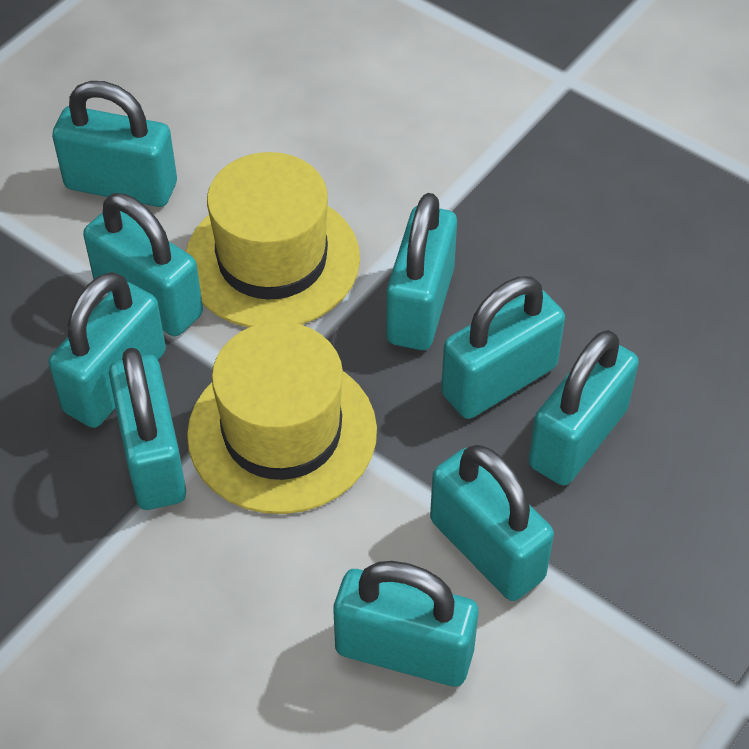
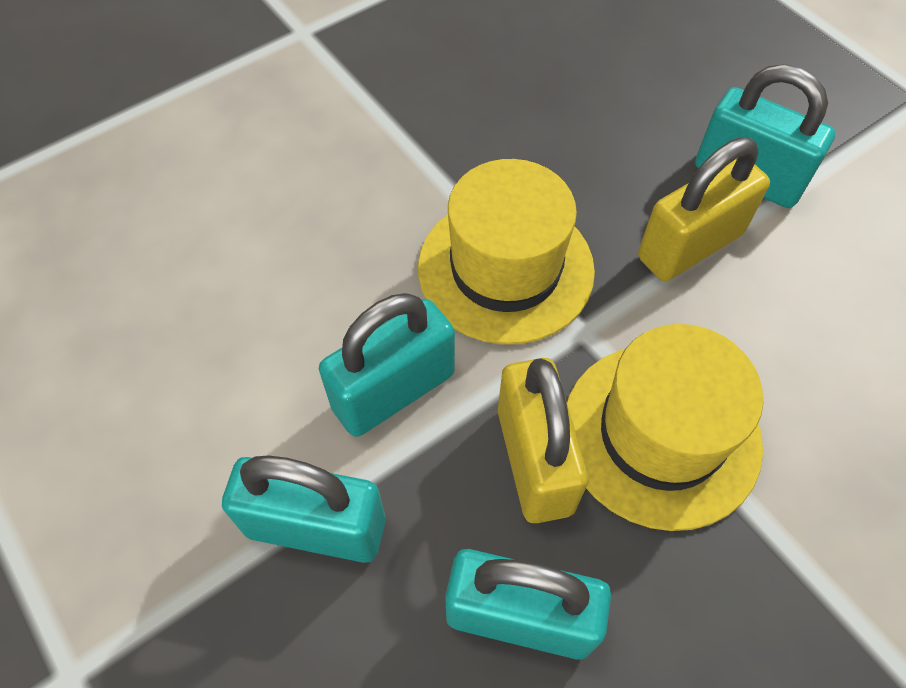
turquoise padlock: [48,272,166,428] [52,81,177,207] [83,194,203,336] [109,348,186,510] [334,561,478,687] [386,193,457,350] [430,445,554,601] [441,276,565,419] [528,330,639,486] = 9 -> [222,455,385,563] [319,293,455,437] [445,549,611,660] [695,64,835,208] = 4
yellow padlock: none = 0 -> [498,358,588,523] [638,137,770,281] = 2

